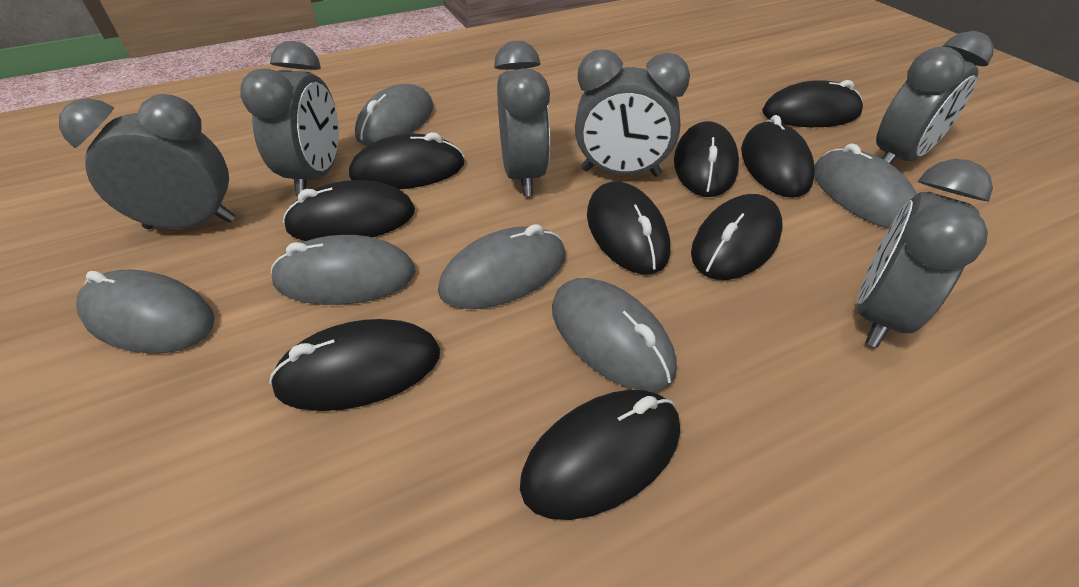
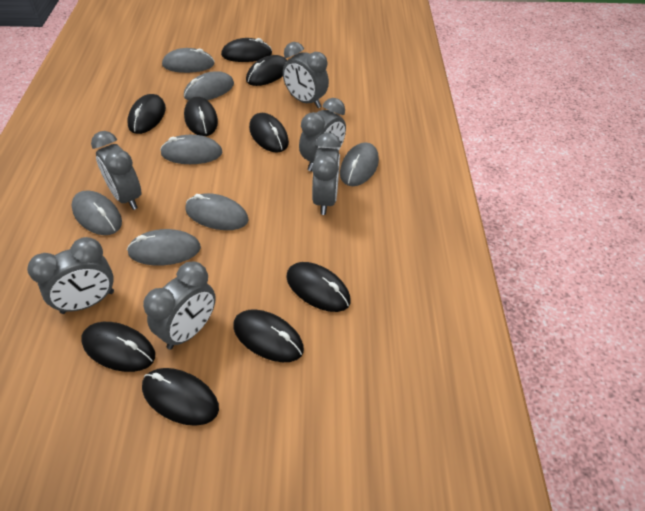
grey mouse: [76,270,215,354] [270,235,416,305] [355,84,433,146] [438,224,566,309] [552,278,676,391] [814,143,917,229] = 6 -> [71,190,122,235] [127,229,201,266] [160,135,223,164] [162,48,215,73] [184,71,234,101] [185,193,249,230] [340,142,379,186] = 7

